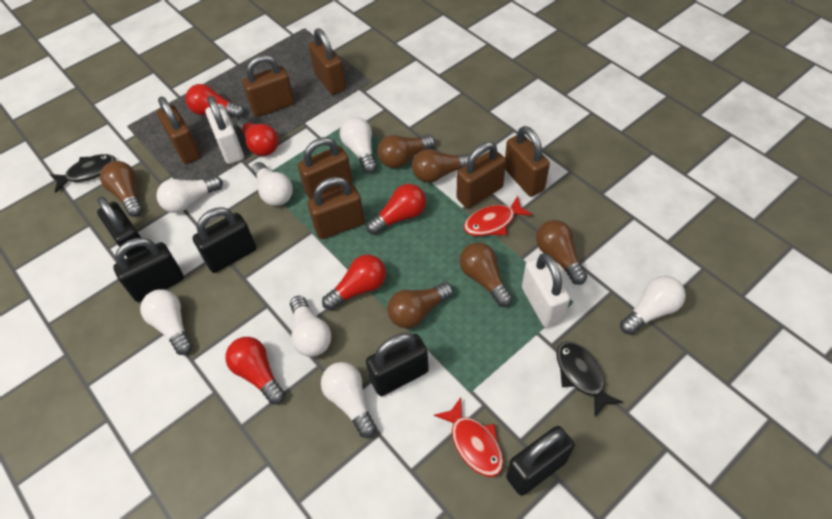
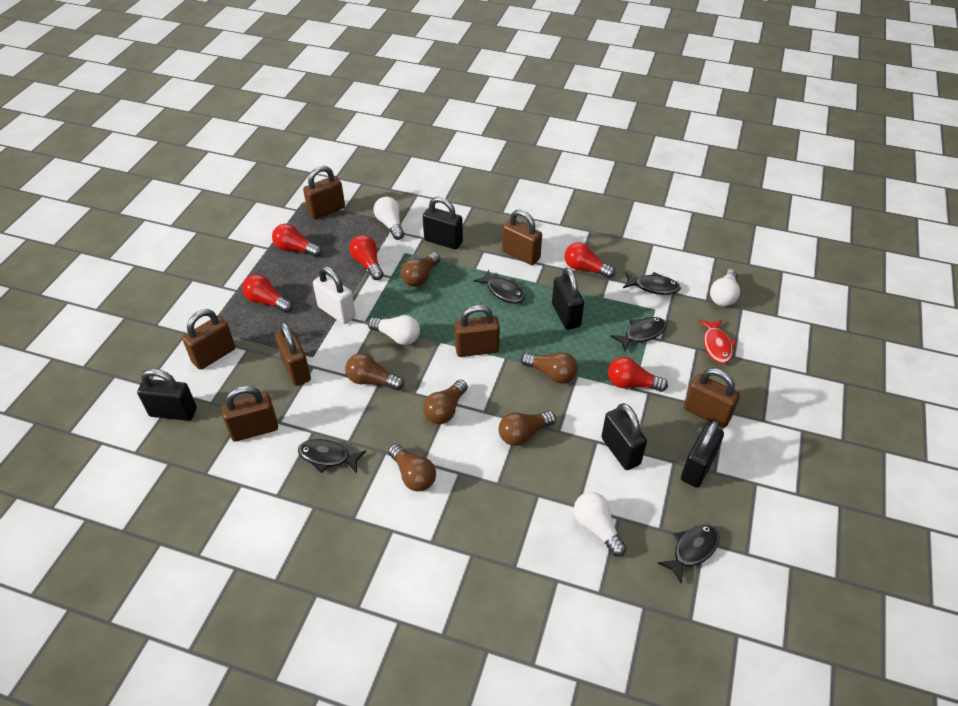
black fish: [50,154,116,193] [556,341,623,417] = 2 -> [298,439,366,473] [473,269,525,304] [610,317,667,351] [623,272,681,295] [658,524,720,584] = 5
red fish: [434,397,504,477] [464,196,533,236] = 2 -> [699,319,736,364] = 1
white light bulb: [140,289,193,355] [157,176,223,213] [252,162,293,206] [290,296,331,357] [321,362,376,438] [340,117,377,173] [620,276,686,335] = 7 -> [368,315,420,345] [374,197,404,240] [574,492,627,557] [710,269,740,306] = 4
white padlock: [206,96,244,164] [522,253,570,328] = 2 -> [313,266,356,324] = 1

